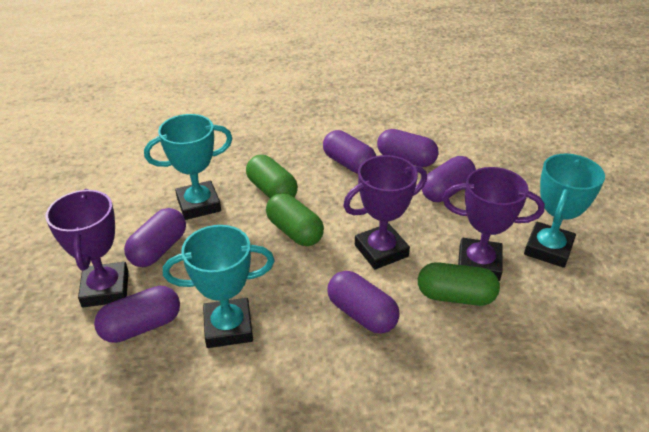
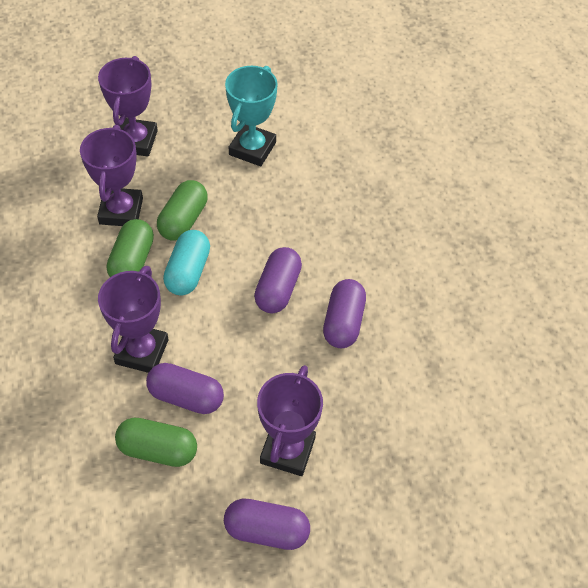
purple capsule: [94,286,180,343] [124,208,186,267] [323,130,376,174] [328,271,400,334] [377,129,439,167] [422,156,476,202] = 6 -> [146,363,224,414] [224,499,310,550] [254,247,302,313] [323,279,366,348] = 4
purple trophy: [45,189,129,307] [343,155,427,270] [443,167,545,281] = 3 -> [80,125,143,226] [98,56,158,157] [98,266,169,373] [257,365,323,476] = 4
turquoise capsule: none = 0 -> [163,230,210,296] = 1
turquoise trophy: [144,114,233,220] [163,225,275,348] [524,154,605,268] = 3 -> [225,66,278,166] = 1

